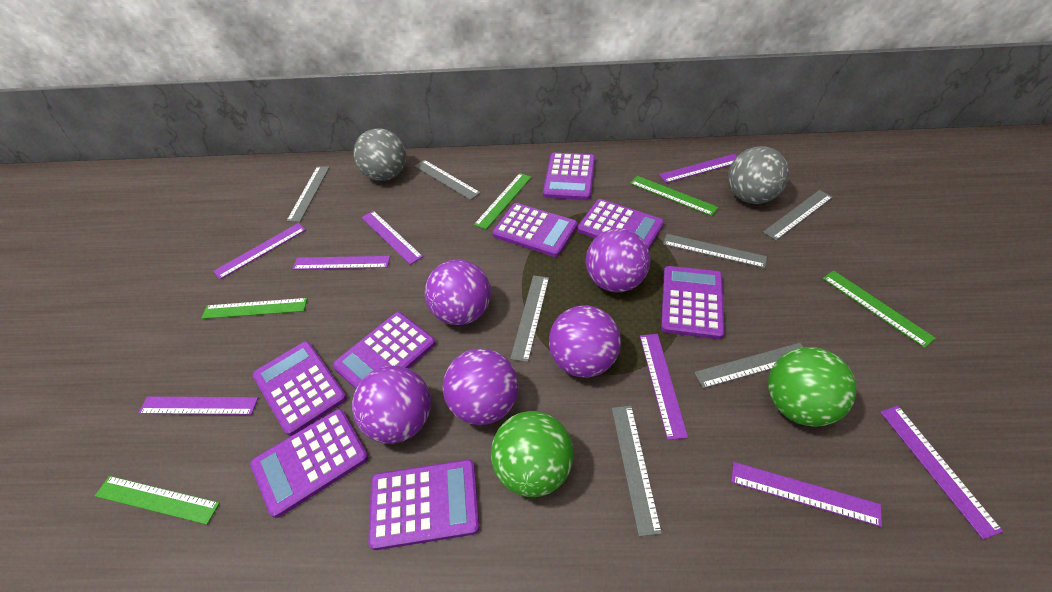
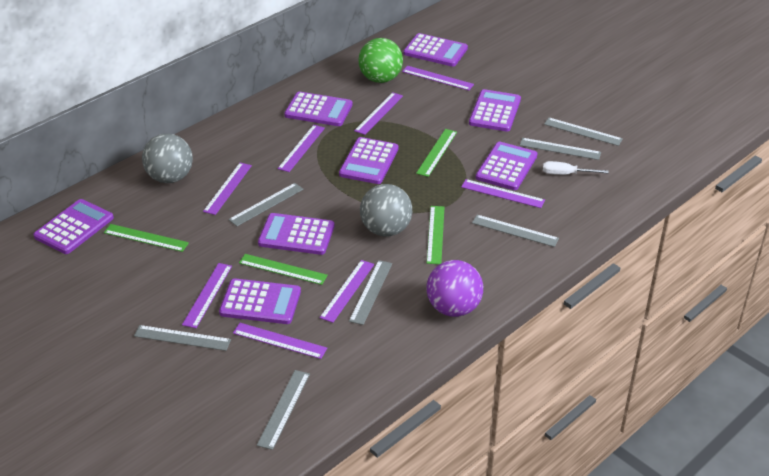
green ball: [491,411,574,497] [768,347,856,427] = 2 -> [358,38,403,83] = 1
green ruler: [95,476,220,525] [201,298,307,319] [474,173,532,229] [630,176,718,216] [823,270,936,348] = 5 -> [104,224,189,252] [239,254,328,285] [416,129,457,177] [427,206,445,264] = 4
purple ball: [352,366,431,444] [425,259,491,325] [443,348,518,425] [549,305,621,378] [586,228,650,292] = 5 -> [426,260,483,317] = 1
white screwdriver: none = 0 -> [543,161,609,175] = 1

